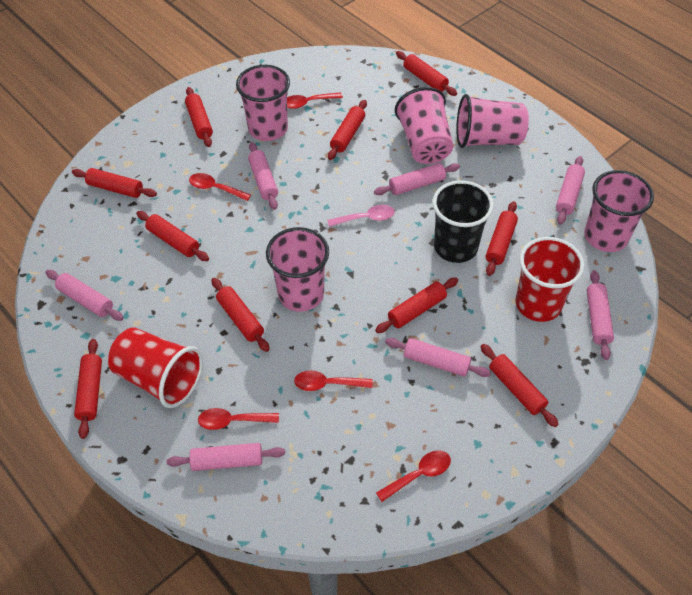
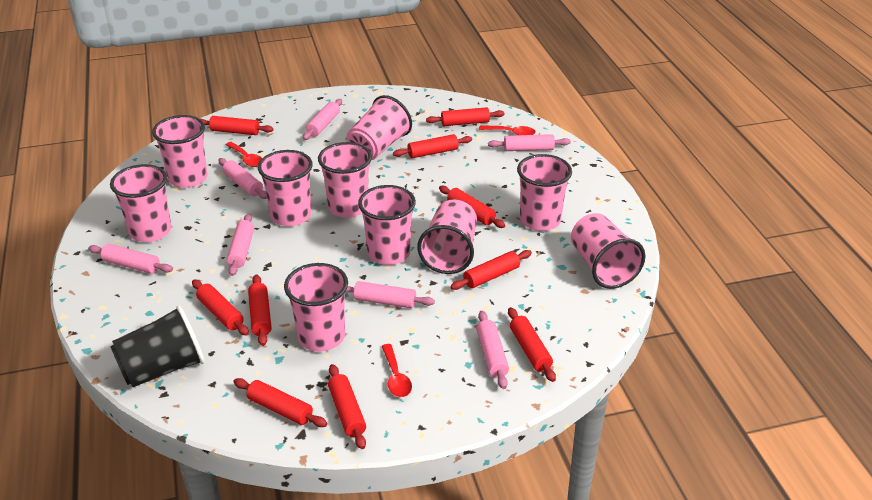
pink cup: [236,65,290,141] [266,227,329,312] [395,87,453,164] [456,94,529,148] [584,170,654,252] = 5 -> [110,164,171,242] [152,115,208,188] [258,150,313,226] [284,263,348,352] [318,142,372,218] [347,95,412,160] [358,185,416,265] [418,200,477,274] [517,154,572,231] [571,213,645,289] = 10
pink spoon: [327,205,395,227] = 1 -> none = 0
red cup: [108,328,203,408] [515,237,584,322] = 2 -> none = 0
red spoon: [189,173,251,201] [198,408,279,430] [287,92,343,109] [294,370,373,391] [376,450,451,502] = 5 -> [226,142,262,167] [382,344,412,397] [479,125,536,135] = 3

